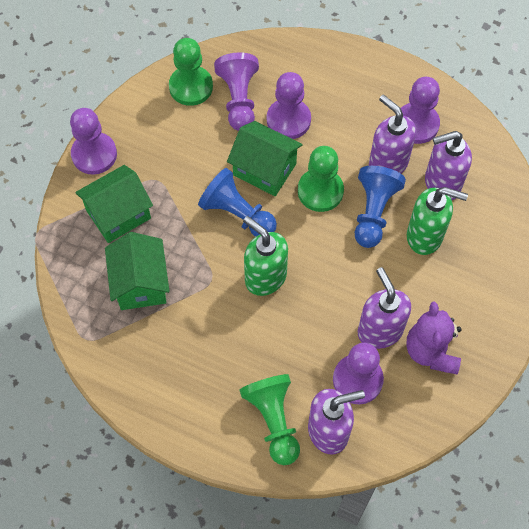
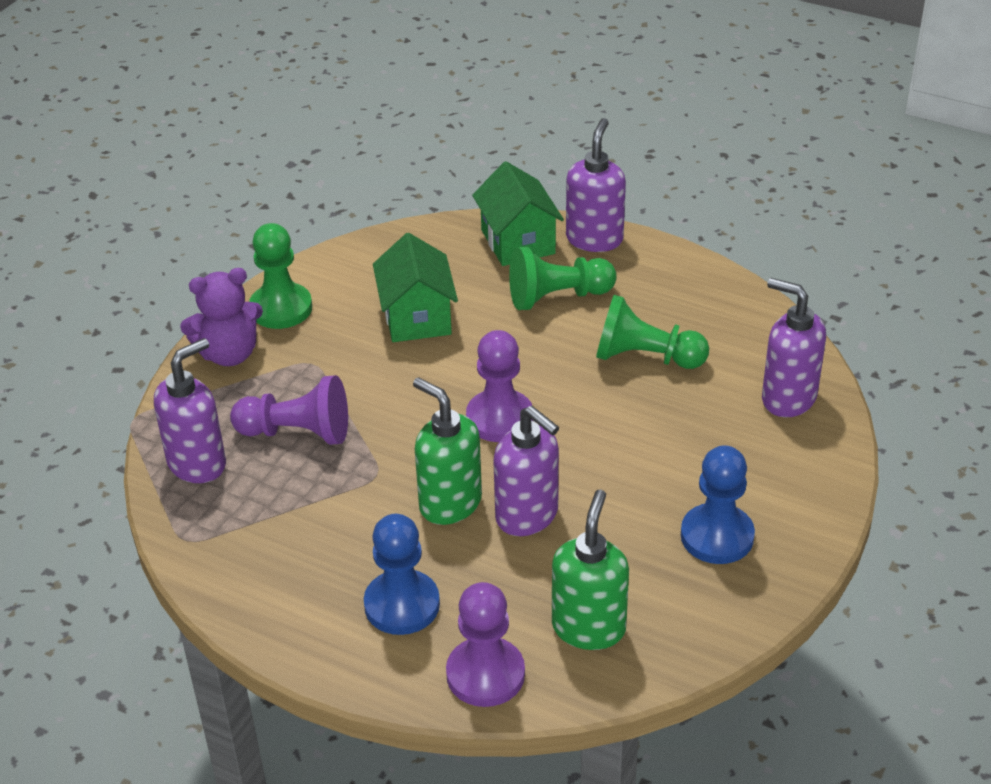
green house: [75,165,153,243] [105,232,170,310] [227,121,303,196] = 3 -> [373,233,458,342] [472,161,564,266] = 2
purple pawn: [70,108,117,175] [214,52,259,131] [267,72,311,139] [333,343,384,404] [401,77,440,144] = 5 -> [230,375,348,445] [446,582,525,707] [466,330,533,442] = 3

